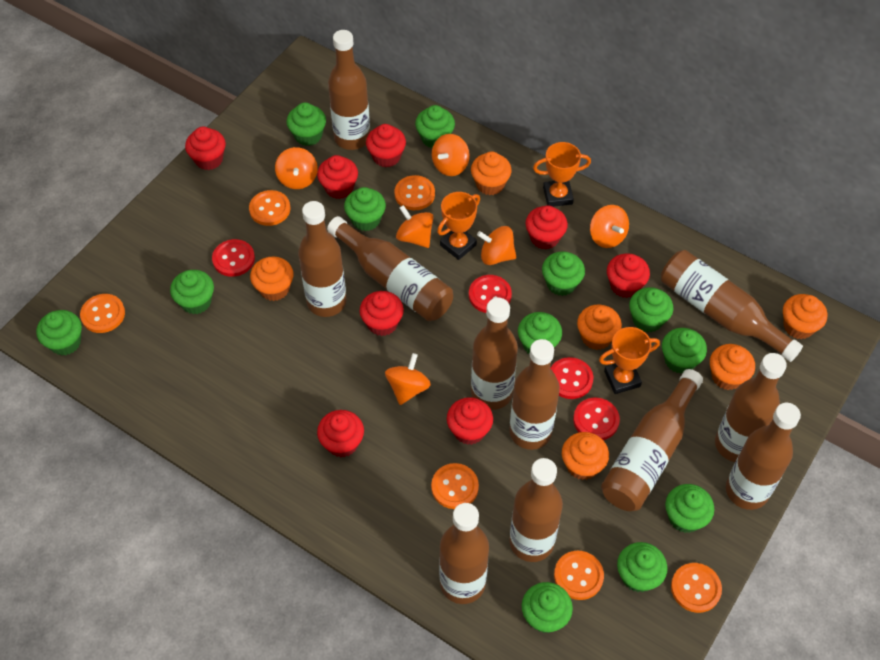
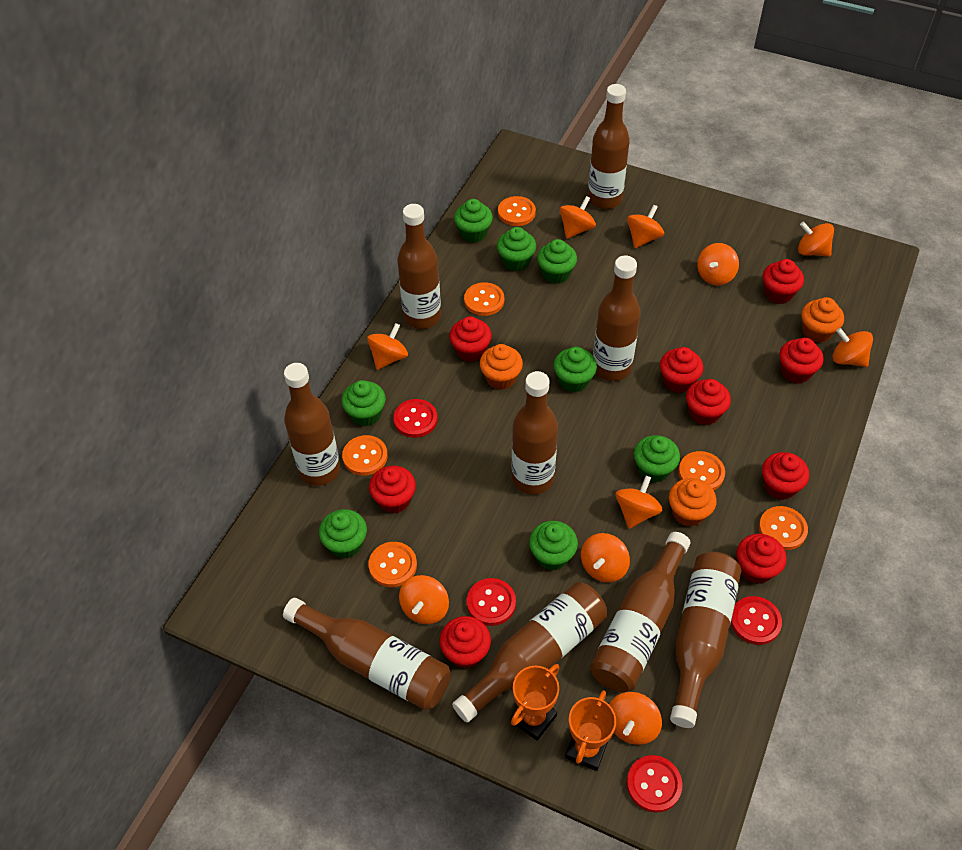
brown bottle: [298,201,347,317] [327,216,453,321] [328,30,370,150] [439,503,489,604] [471,298,518,410] [509,339,560,450] [509,458,563,562] [601,369,703,511] [661,250,803,362] [715,353,787,462] [726,403,801,510] = 11 -> [283,598,451,710] [284,363,340,486] [397,204,441,329] [452,582,607,723] [512,371,558,495] [588,84,630,209] [590,532,691,692] [593,256,641,381] [670,552,742,728] = 9
green cupcake: [36,310,82,355] [170,270,214,314] [286,103,326,146] [344,187,386,231] [415,105,455,148] [518,312,562,354] [522,582,573,633] [542,251,585,296] [617,542,668,592] [629,287,673,333] [662,328,707,374] [665,484,714,533] = 12 -> [319,509,367,558] [341,380,386,426] [454,199,493,243] [497,227,536,271] [529,521,578,570] [537,239,577,284] [554,346,597,392] [634,435,680,483] = 8
orange cupcake: [250,257,293,301] [471,151,512,195] [562,432,609,480] [577,304,622,350] [710,344,755,390] [783,294,827,339] = 6 -> [480,344,523,390] [669,478,717,527] [801,297,844,343] = 3
orange spinning top: [275,147,318,189] [385,353,431,405] [396,205,434,248] [432,134,470,176] [477,226,517,265] [590,205,629,248] = 6 -> [367,323,408,370] [399,575,449,624] [560,196,596,239] [581,533,630,582] [609,692,662,745] [616,476,662,529] [627,205,664,248] [697,243,739,285] [798,222,834,257] [832,328,873,367] = 10
orange trophy: [437,192,480,260] [533,142,591,207] [599,327,660,394] = 3 -> [511,664,559,741] [565,690,616,771] = 2
red cupcake: [185,127,226,170] [317,155,358,199] [317,410,364,458] [360,291,404,336] [366,124,406,167] [447,397,493,445] [526,205,568,250] [607,254,650,298] = 8 -> [369,465,416,514] [439,616,491,669] [449,316,492,362] [660,347,704,393] [686,379,731,425] [736,534,787,584] [762,452,809,500] [763,259,804,304] [779,338,824,384] = 9

